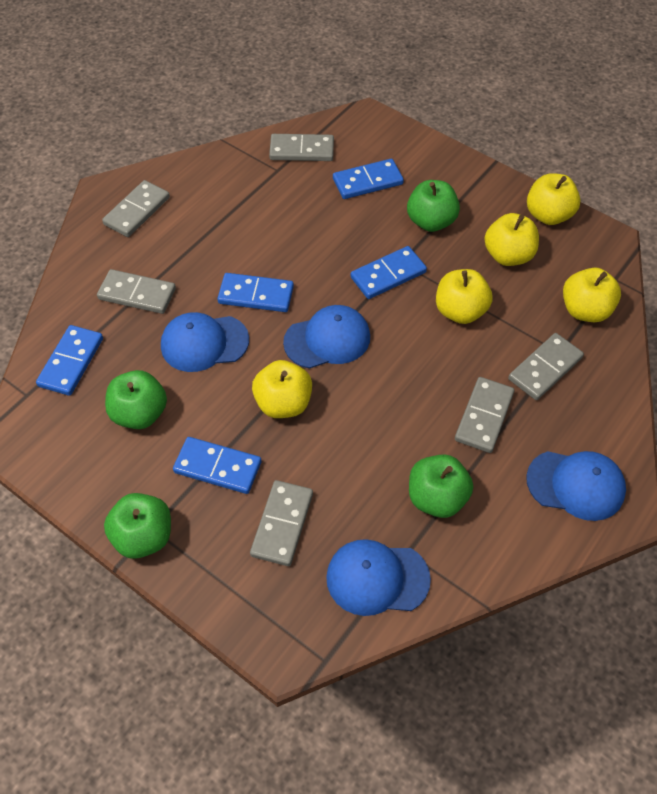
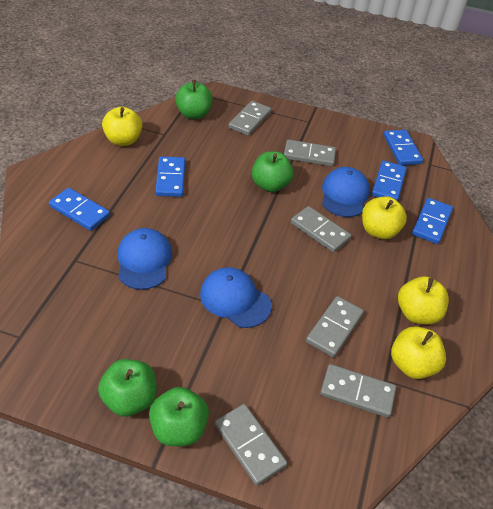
blue cap: [161,312,249,372] [283,305,370,369] [326,539,431,616] [526,451,626,521] = 4 -> [118,228,172,290] [200,267,272,328] [322,167,370,217] = 3
yellow apple: [252,360,312,418] [436,269,493,324] [485,213,539,266] [527,173,581,225] [563,268,621,322] = 5 -> [102,107,142,146] [362,196,407,239] [391,326,446,379] [398,276,449,324] = 4

